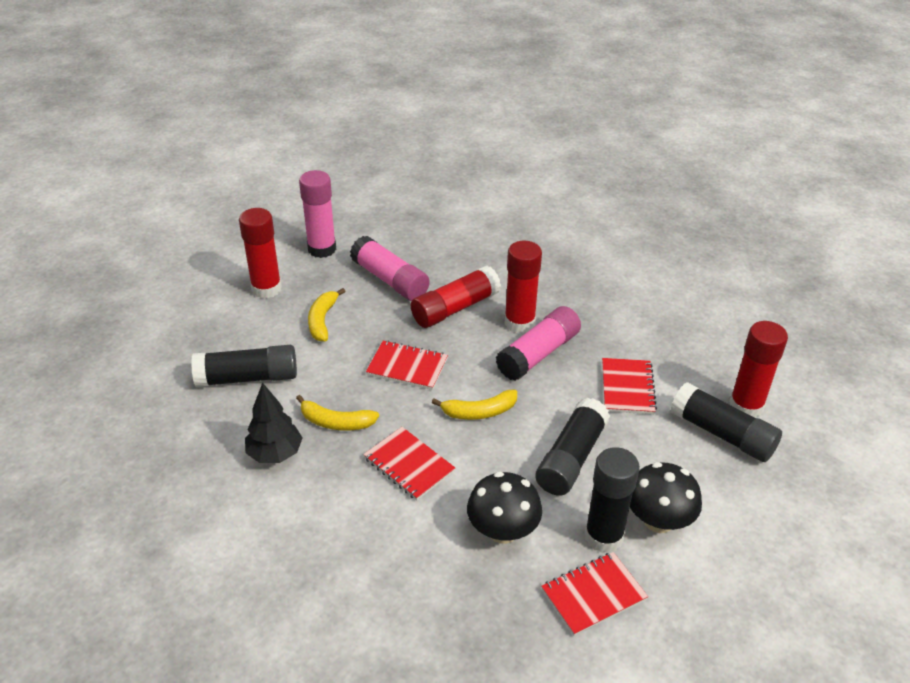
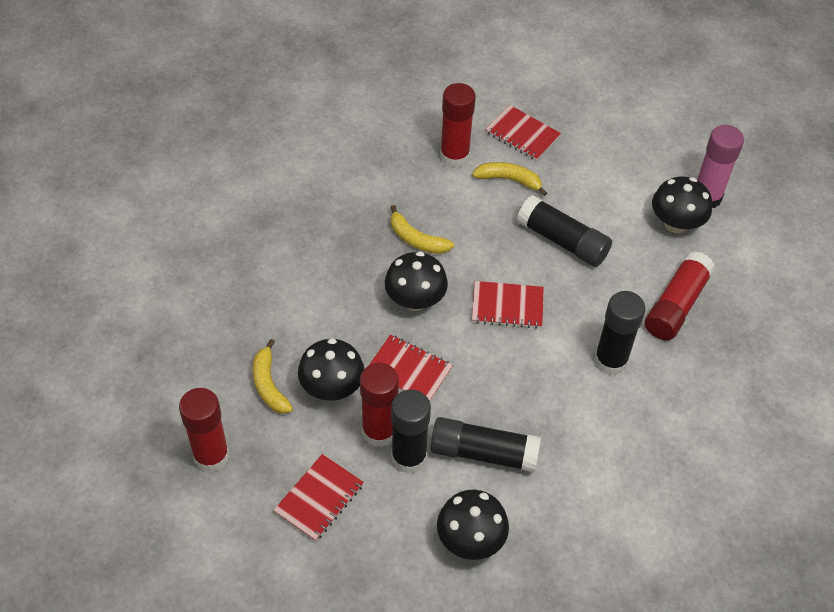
black mushroom: [467,472,542,544] [630,462,702,533] = 2 -> [298,338,364,401] [385,251,448,311] [437,490,509,560] [652,176,712,233] = 4
black tree: [245,382,303,463] = 1 -> none = 0
pink glue stick: [299,170,336,258] [350,236,429,301] [496,306,581,381] = 3 -> [697,125,744,208] = 1

